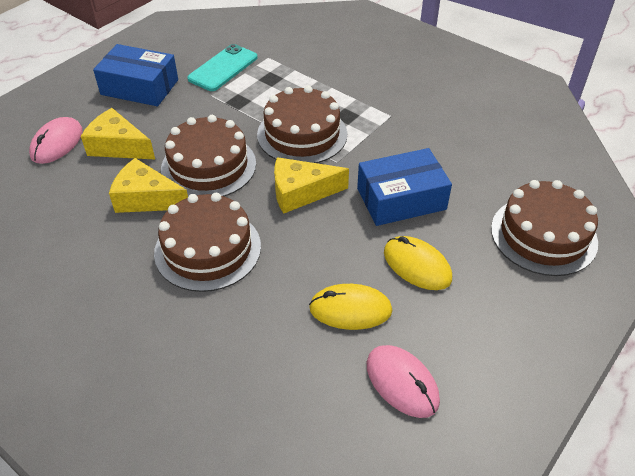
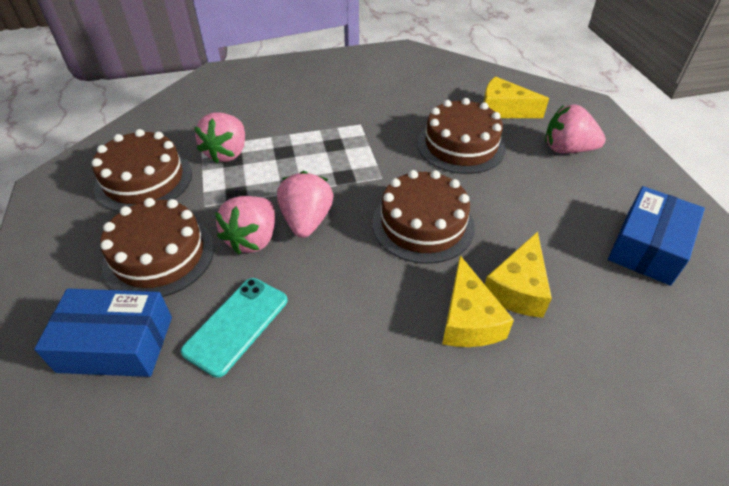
pink mouse: [29,117,83,164] [367,345,440,418] = 2 -> none = 0
pink strawberry: none = 0 -> [194,113,245,163] [215,196,275,255] [277,171,333,238] [545,104,606,154] = 4
yellow mouse: [309,284,392,330] [384,236,452,290] = 2 -> none = 0

